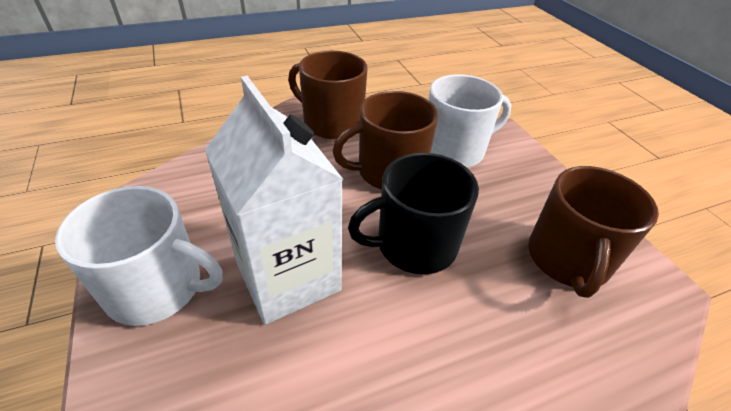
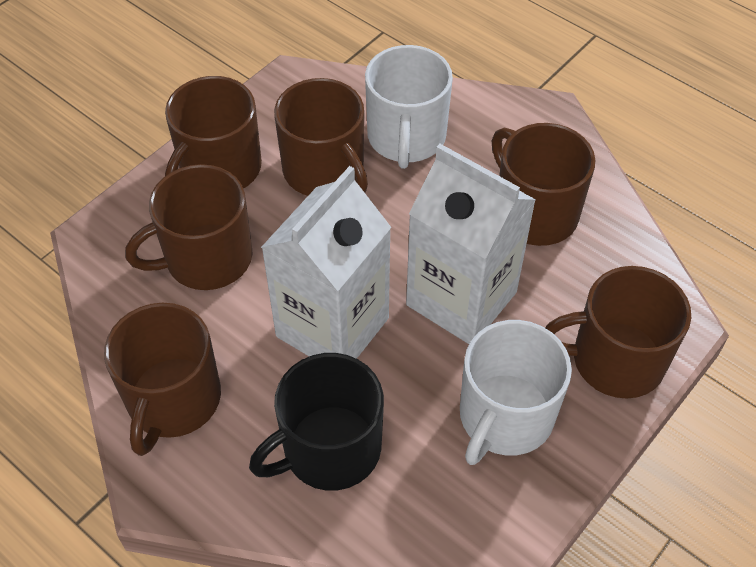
brown mug: [288,51,367,139] [332,91,439,190] [528,166,659,298] = 3 -> [104,303,221,456] [125,164,253,290] [165,76,262,189] [274,78,368,196] [492,123,595,246] [545,266,691,399] = 6
white carton: [205,76,343,325] = 1 -> [261,166,391,359] [406,144,536,344] = 2

